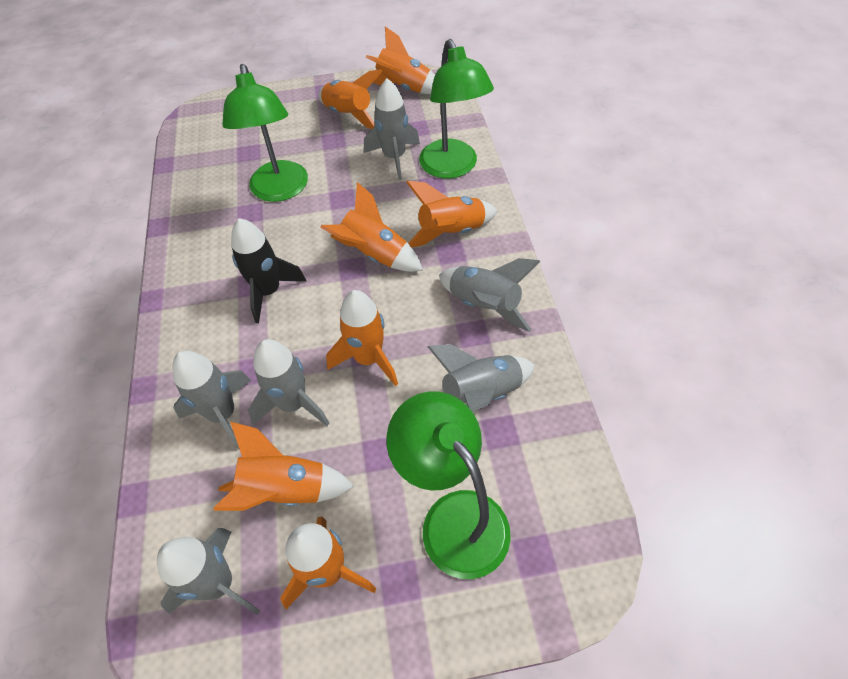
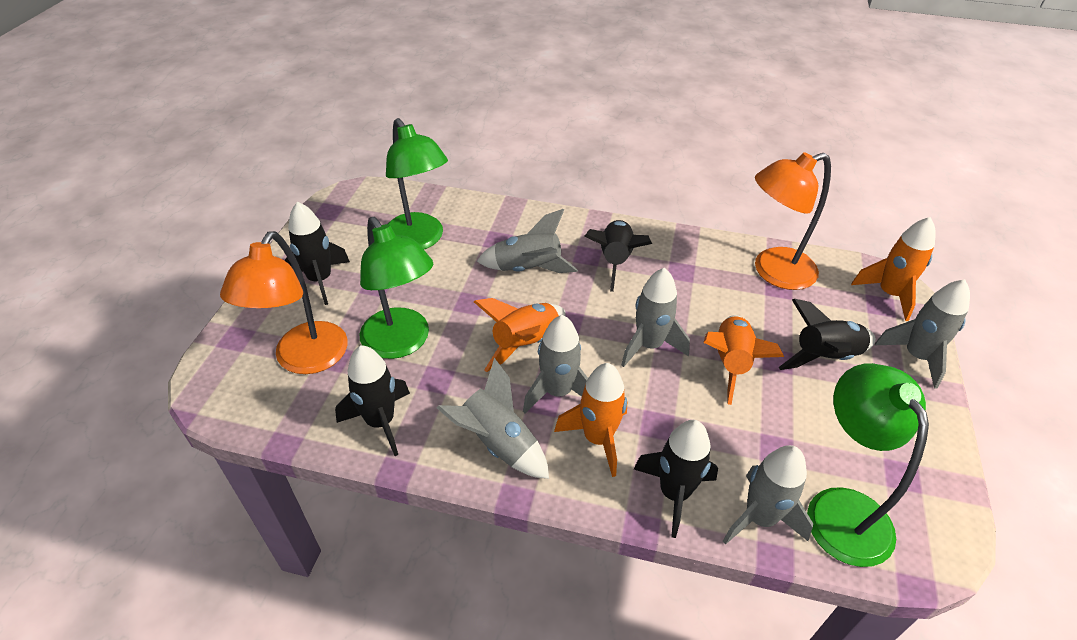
black rocket: [231,218,307,323] = 1 -> [284,202,350,305] [335,345,410,456] [584,220,652,292] [634,420,718,538] [778,299,876,370] = 5
orange lamp: none = 0 -> [220,231,348,374] [755,152,831,290] = 2
orange rocket: [213,421,354,511] [280,517,376,609] [318,69,383,129] [320,182,423,272] [326,290,398,386] [366,26,435,95] [406,181,498,248] = 7 -> [474,298,566,372] [554,363,627,477] [703,315,784,405] [851,217,936,321] = 4

